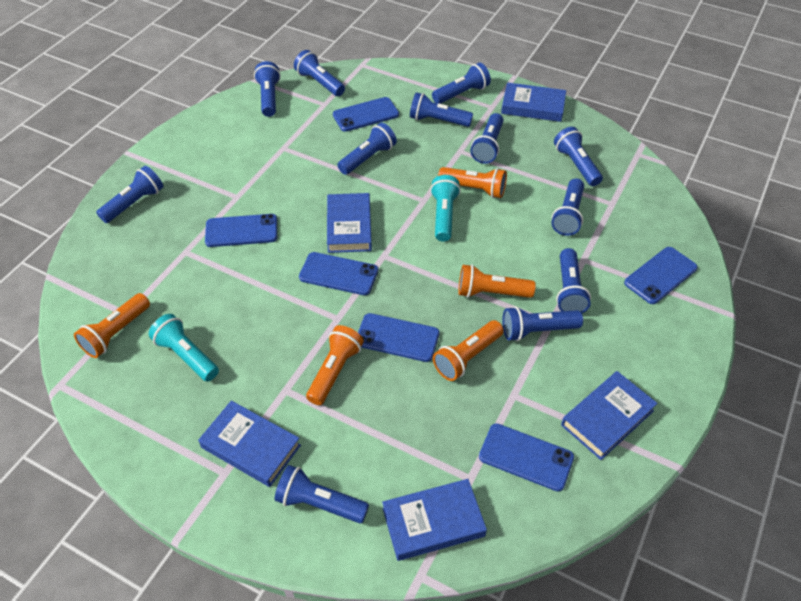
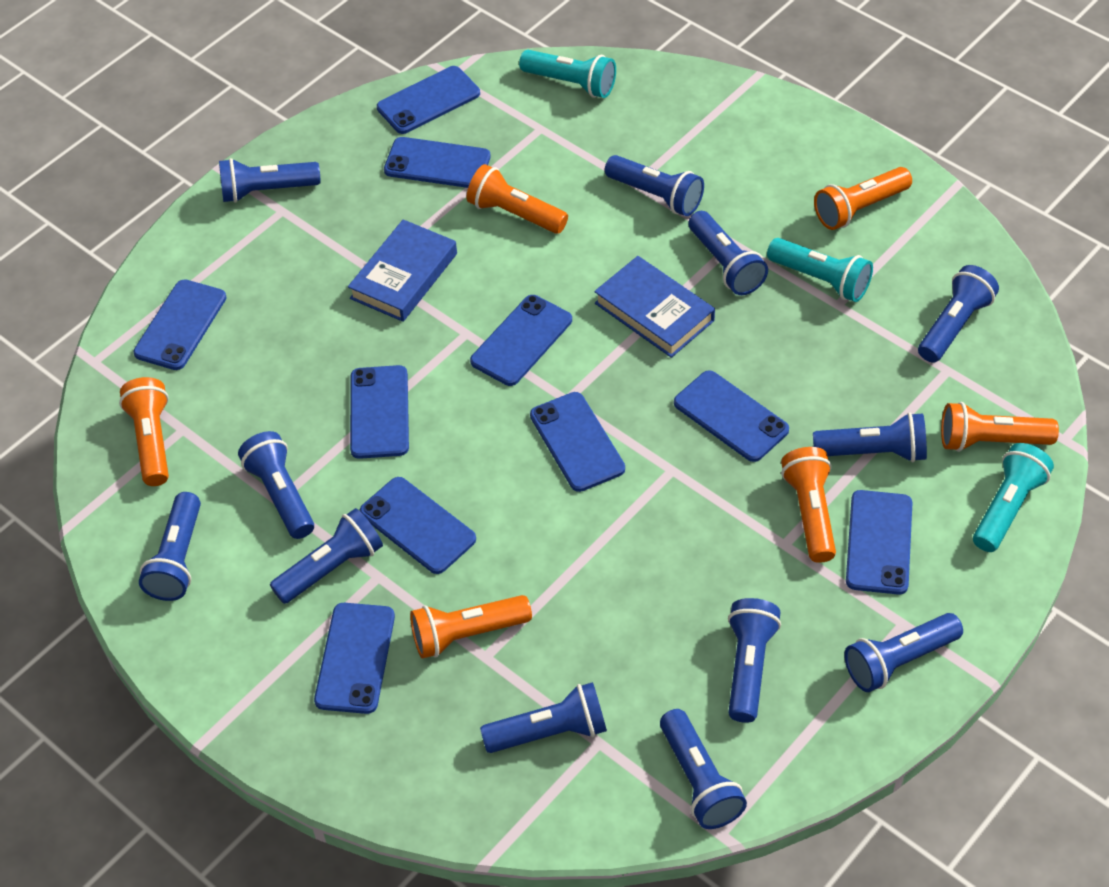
blue book: [198,401,301,487] [327,193,372,253] [382,479,487,561] [501,82,566,122] [561,371,658,460] = 5 -> [348,219,457,322] [594,256,715,358] = 2
blue phone: [205,214,277,247] [299,252,378,295] [333,97,399,132] [358,313,440,362] [479,423,574,491] [624,247,698,304] = 6 -> [133,279,226,370] [314,603,395,714] [350,365,409,459] [360,477,476,574] [377,66,480,134] [384,137,491,188] [470,295,572,386] [530,392,625,492] [674,370,789,462] [846,490,912,595] = 10
orange flashlight: [74,293,150,358] [306,325,364,405] [433,320,504,381] [438,167,507,198] [459,264,536,298] = 5 -> [119,377,169,486] [410,595,532,659] [466,164,568,234] [781,447,836,563] [814,167,912,230] [941,402,1059,452] = 6
turquoise flashlight: [149,314,219,382] [430,175,461,241] = 2 -> [519,50,616,98] [767,238,873,302] [973,443,1054,552] = 3

